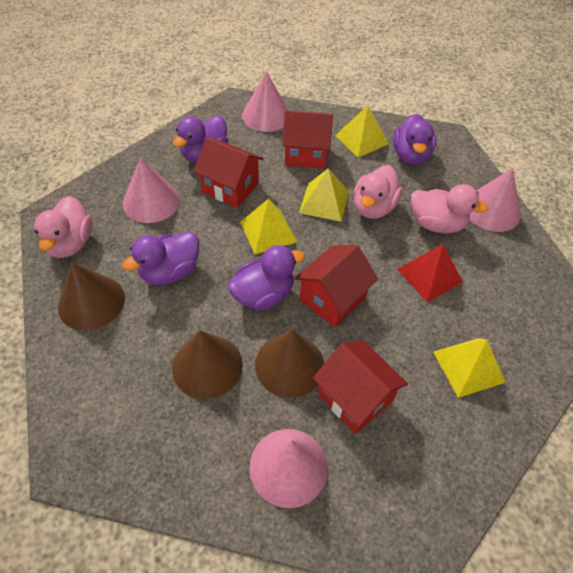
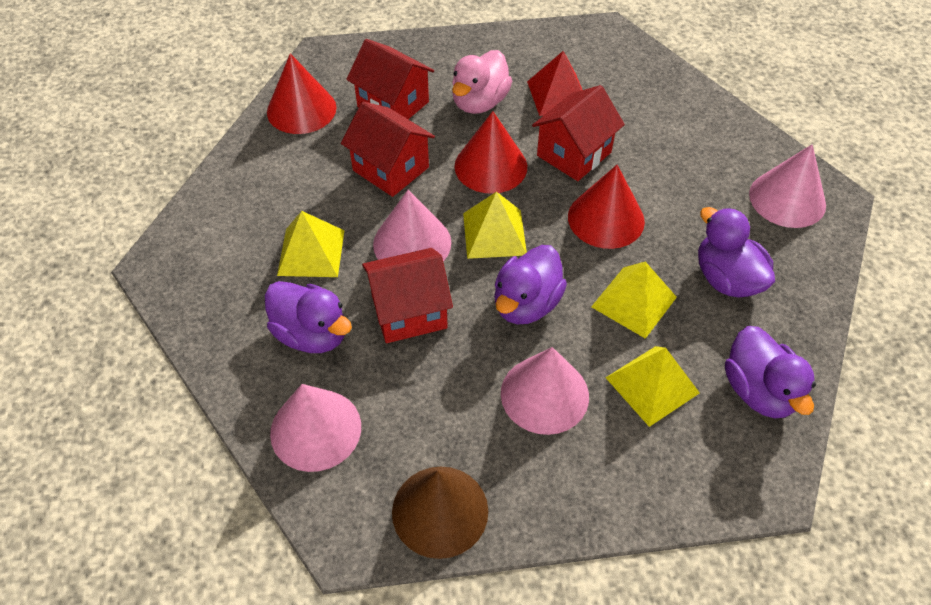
brown cone: [58,262,125,331] [172,330,243,399] [255,329,324,398] = 3 -> [392,466,488,559] = 1
pink duck: [34,196,92,258] [354,165,402,219] [411,184,488,234] = 3 -> [452,50,512,114] = 1
red cone: none = 0 -> [267,53,336,134] [454,111,527,194] [568,165,645,249] = 3

